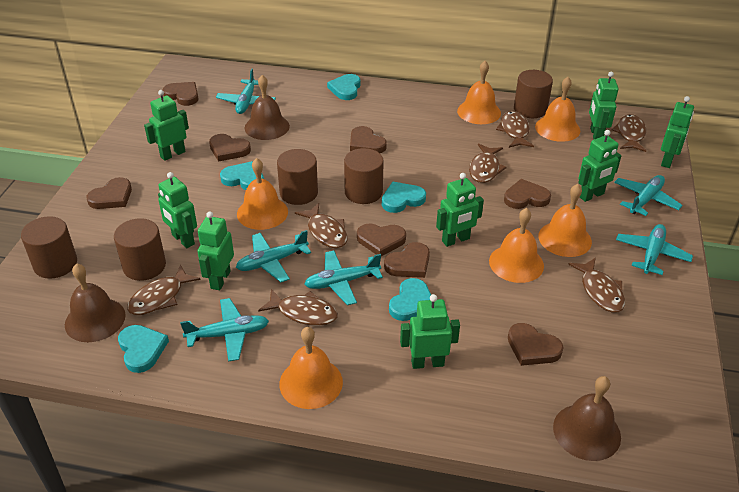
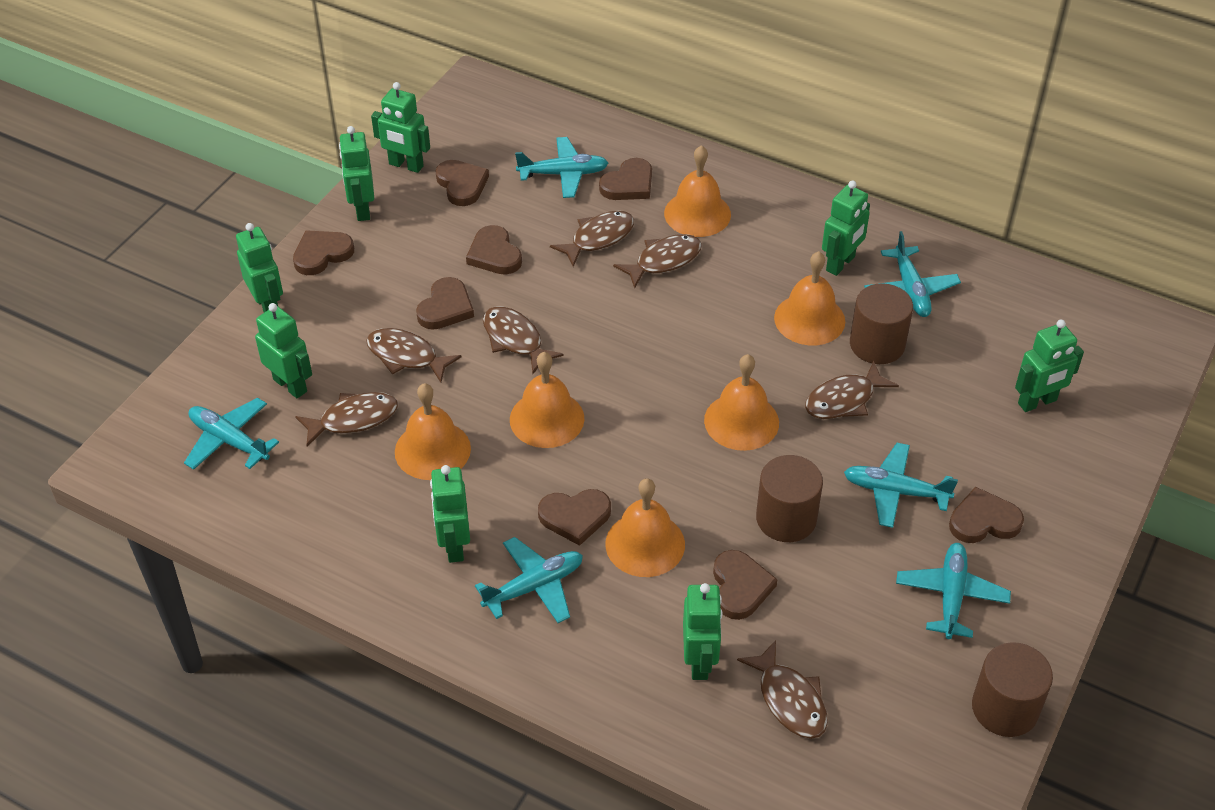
brown bell: [65,263,126,342] [245,75,290,140] [553,376,621,461] = 3 -> none = 0
brown cylinder: [21,216,77,279] [114,218,166,281] [277,149,318,205] [344,148,384,204] [514,70,553,118] = 5 -> [756,455,823,542] [850,283,913,364] [972,642,1053,737] = 3
turquoise heart: [118,325,169,373] [220,161,264,190] [327,74,360,100] [382,182,426,213] [389,278,431,321] = 5 -> none = 0

